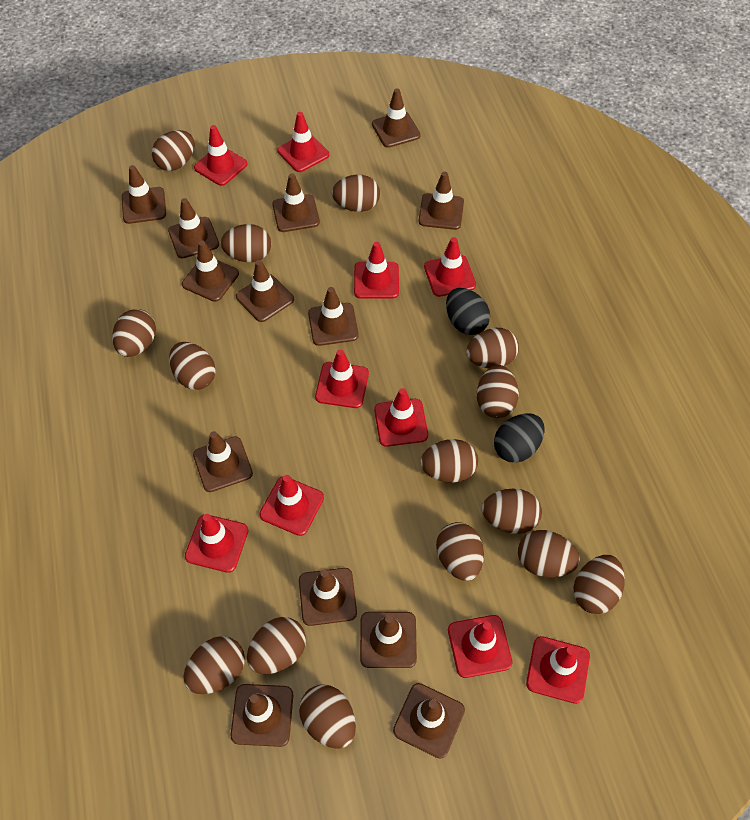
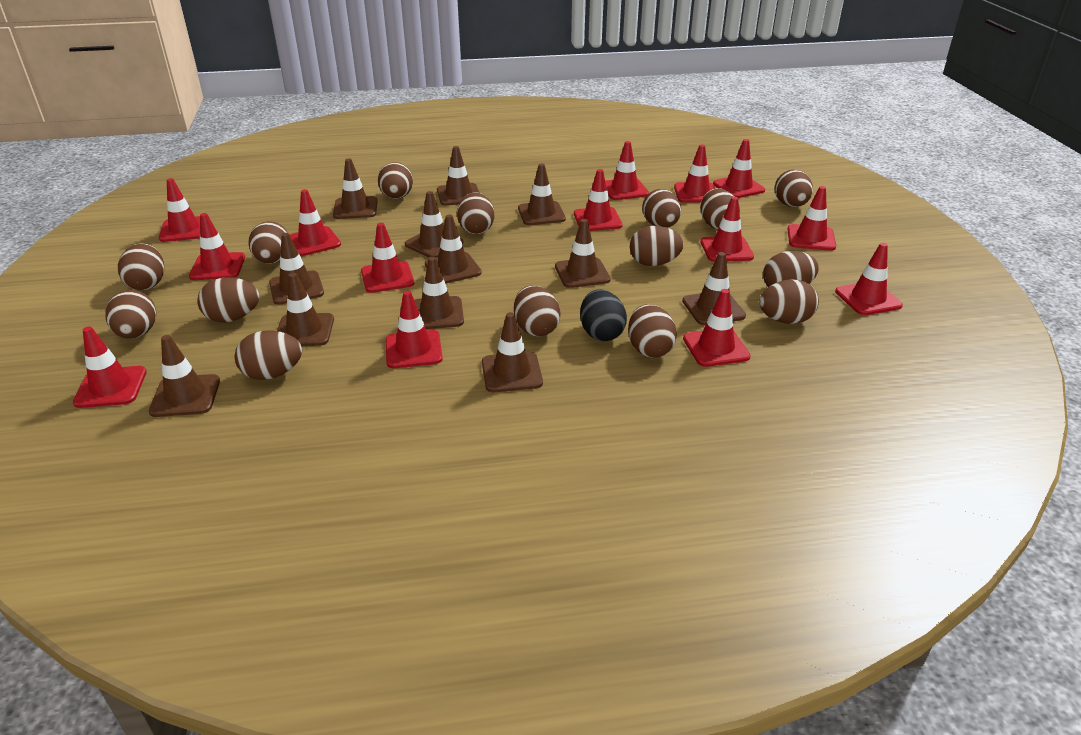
black egg: [446,288,490,335] [494,413,544,463] = 2 -> [580,289,627,341] = 1
brown traffic cone: [122,165,166,224] [168,198,219,259] [182,240,239,302] [193,431,253,492] [231,684,293,747] [236,260,294,322] [272,173,320,232] [299,568,357,626] [308,287,359,346] [360,612,417,668] [372,89,421,148] [393,683,465,759] [419,172,464,230] = 13 -> [149,335,220,417] [269,233,324,305] [277,273,334,346] [333,158,378,219] [405,191,463,257] [414,257,464,329] [425,214,482,284] [437,146,479,206] [482,312,543,392] [518,164,566,225] [555,219,611,288] [682,252,746,325] = 12
red traffic cone: [185,514,248,573] [194,125,248,186] [259,475,324,536] [277,112,329,172] [315,349,369,408] [354,242,399,299] [374,388,428,447] [424,237,476,297] [448,615,512,678] [526,636,590,704] = 10 -> [73,326,147,408] [159,178,200,242] [189,213,245,280] [289,190,341,256] [361,223,414,293] [385,291,443,368] [574,169,622,231] [605,141,649,200] [674,145,715,203] [683,289,751,367] [700,197,754,262] [713,139,765,198] [787,186,836,251] [835,243,903,315] = 14

